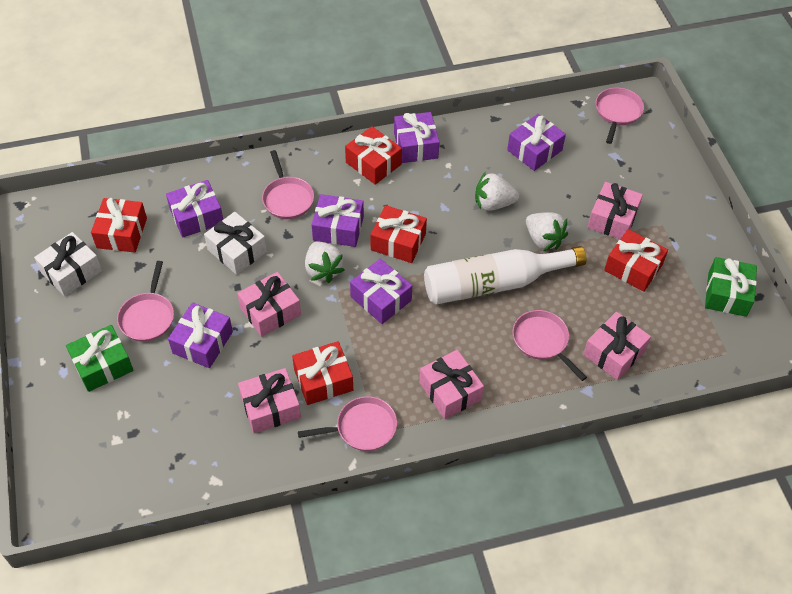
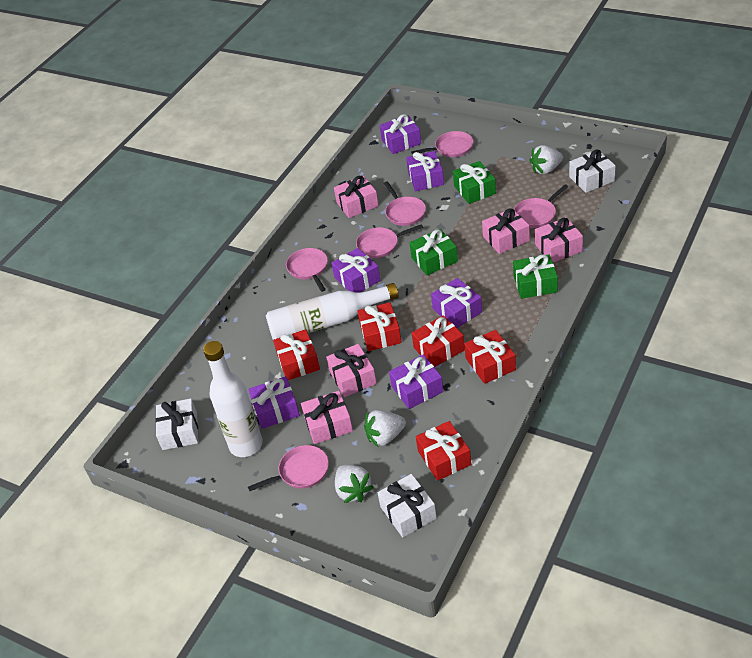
green gift: [66,325,134,392] [705,257,757,317] = 2 -> [410,229,458,275] [453,161,496,204] [513,255,558,299] = 3
pink pan: [117,261,174,342] [262,150,314,219] [298,396,397,451] [512,310,587,381] [595,88,644,144] = 5 -> [248,445,329,491] [286,248,328,292] [356,224,423,258] [384,181,426,226] [411,131,473,157] [514,184,568,228] = 6
white bottle: [424,246,587,305] = 1 -> [203,341,263,457] [266,283,398,340] = 2
white gift: [34,232,102,296] [204,212,267,275] = 2 -> [155,398,198,450] [378,474,437,538] [569,150,616,193] = 3

